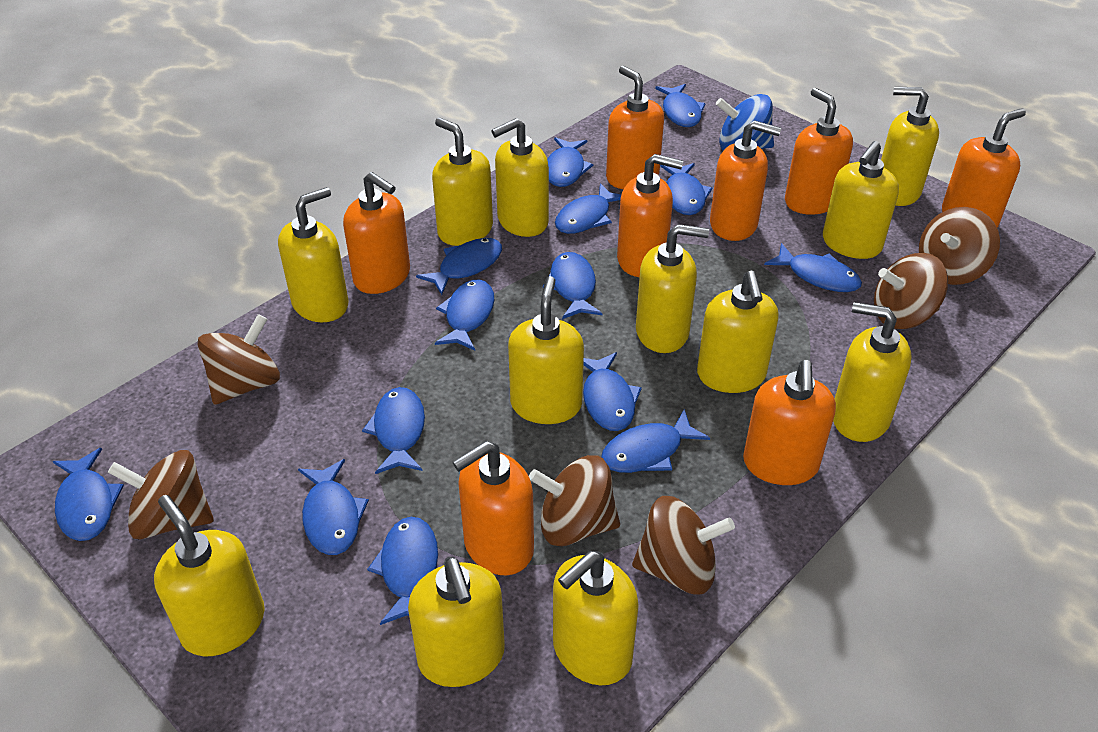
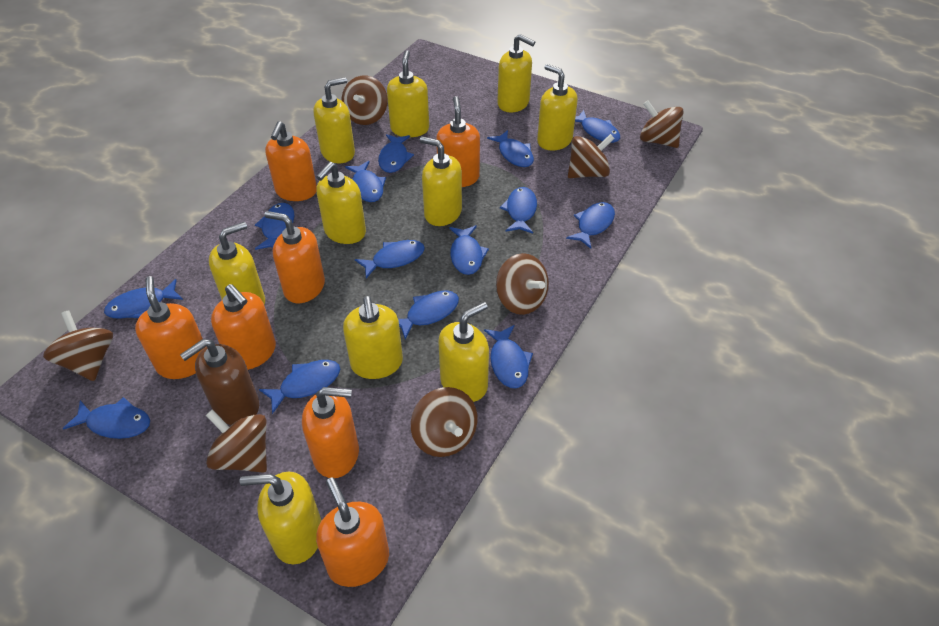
blue spinning top: [716,94,774,151] = 1 -> none = 0
brown soap dispenser: none = 0 -> [180,339,259,425] = 1
brown spinning top: [108,450,214,539] [197,314,280,405] [529,455,620,546] [632,496,735,595] [874,253,948,329] [919,207,1000,285] = 6 -> [43,310,113,381] [206,409,267,473] [342,76,387,125] [411,387,477,457] [496,253,549,315] [568,134,615,178] [640,100,684,148] = 7
orange soap dispenser: [343,172,410,294] [453,441,534,575] [606,66,664,189] [617,154,683,277] [710,120,781,241] [743,360,836,485] [785,88,853,215] [942,108,1026,228] = 8 -> [135,276,206,379] [211,284,276,370] [264,211,325,303] [265,121,317,201] [302,387,359,478] [316,477,389,587] [436,96,480,187] = 7
yellow soap dispenser: [154,495,265,656] [278,187,348,322] [408,557,505,687] [432,118,493,246] [491,118,549,237] [508,276,584,424] [553,551,639,685] [636,224,709,353] [697,271,779,393] [823,141,899,259] [833,302,912,442] [881,87,939,206] = 12 -> [209,222,265,305] [240,472,322,564] [314,77,355,163] [316,162,366,244] [343,296,403,379] [387,50,429,137] [420,137,462,226] [439,302,489,402] [497,34,535,112] [537,64,578,151] = 10

